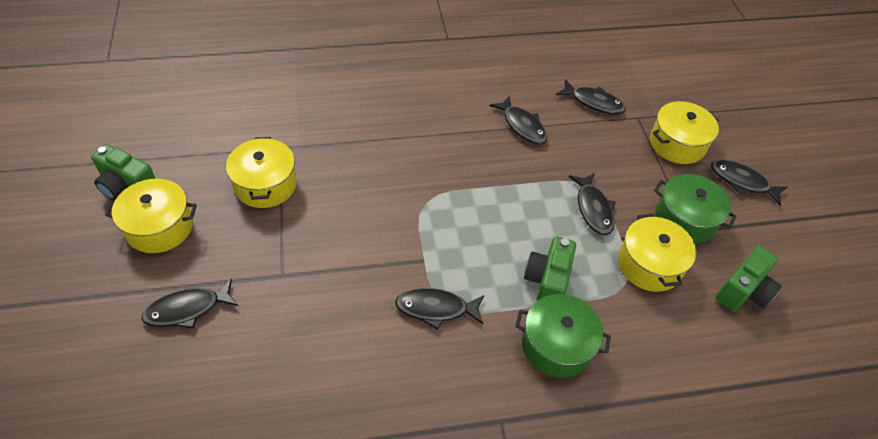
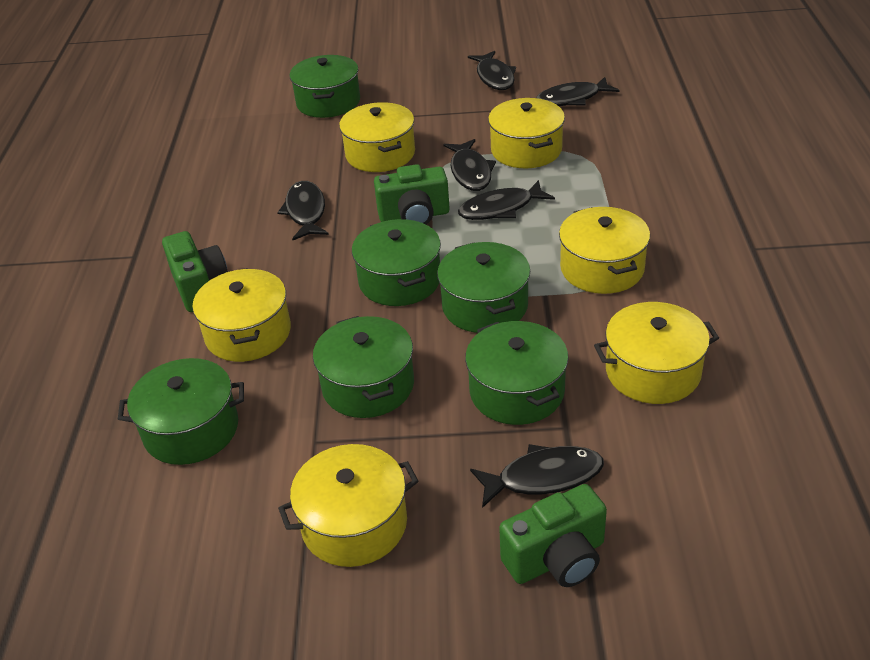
green pot: [515,294,611,378] [654,174,737,244] = 2 -> [118,358,244,465] [290,55,360,118] [313,316,414,418] [352,219,441,306] [437,242,530,333] [465,321,569,425] = 6
yellow pot: [105,179,197,253] [226,137,297,208] [618,214,696,292] [650,101,719,164] = 4 -> [192,268,291,362] [278,444,418,567] [339,102,415,172] [488,98,565,168] [559,207,650,294] [594,302,719,404] = 6

